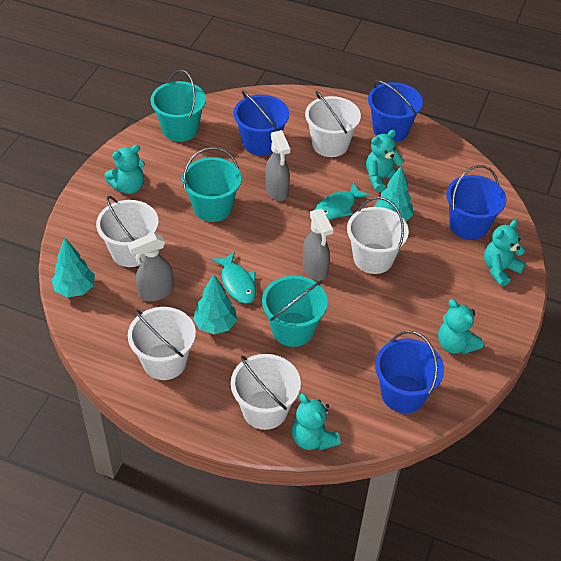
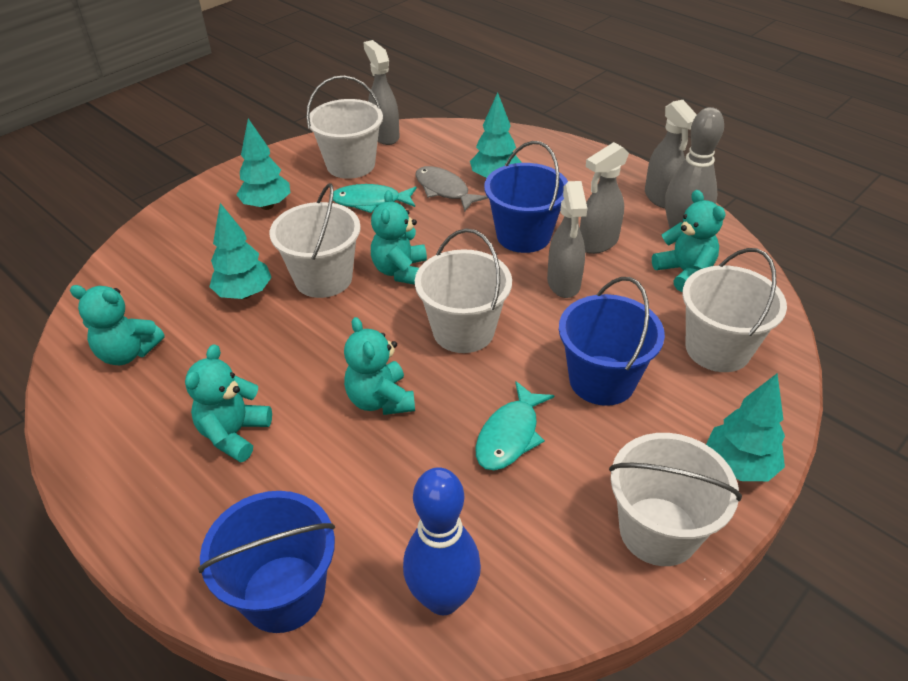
blue bowling pin: none = 0 -> [403,467,481,615] = 1
blue bucket: [234,91,289,156] [368,80,423,142] [375,331,444,413] [446,165,507,240] = 4 -> [198,491,335,633] [484,141,568,253] [559,277,665,406] = 3
grey bowling pin: none = 0 -> [665,107,724,229] = 1
grey fish: none = 0 -> [415,166,488,212] = 1
grey spray bottle: [128,233,174,301] [265,130,290,201] [302,209,333,281] = 3 -> [363,40,400,145] [547,181,587,298] [580,142,629,254] [645,100,697,209] = 4
turquoise bucket: [150,70,206,142] [182,147,241,222] [262,276,328,347] = 3 -> none = 0
turquoise tree: [51,237,95,297] [193,274,237,334] [374,166,413,221] = 3 -> [209,203,272,299] [237,119,290,210] [470,92,521,178] [706,374,785,481] = 4

